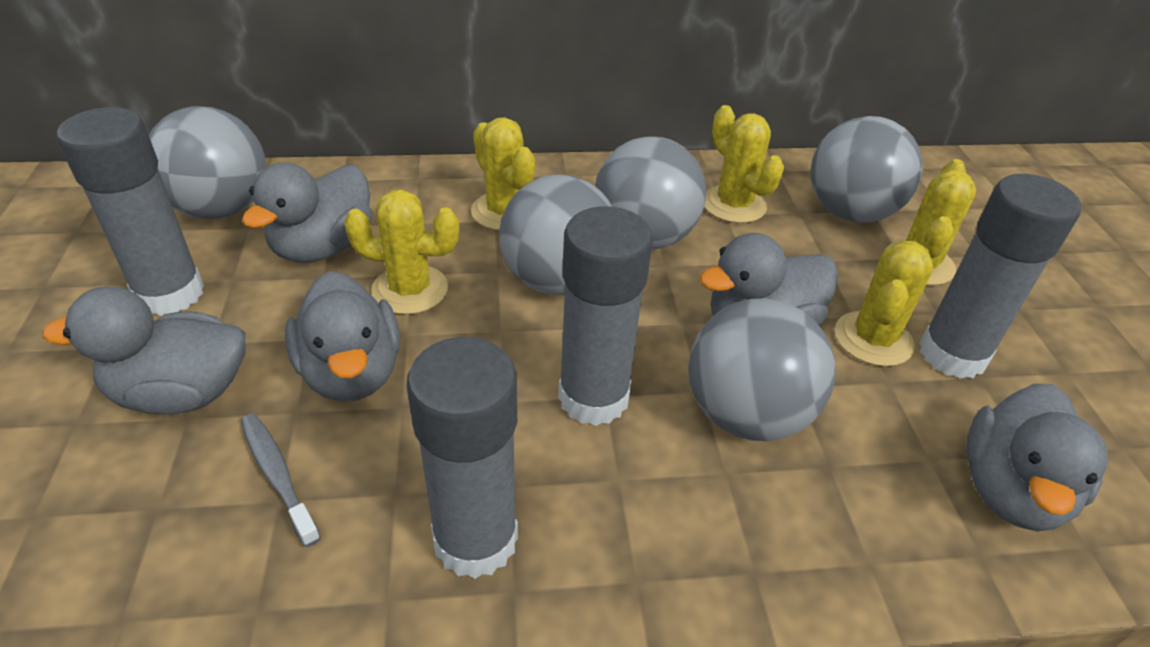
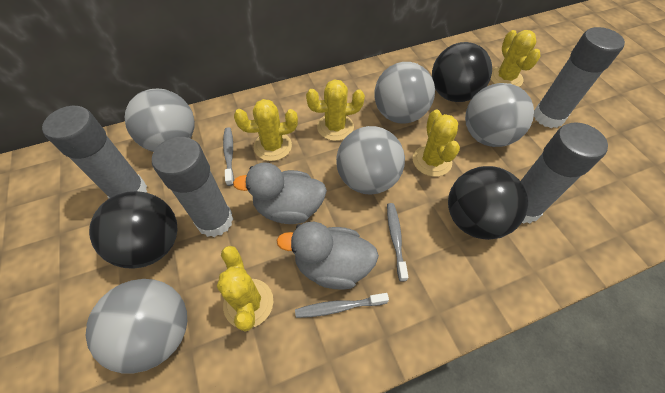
black ball: none = 0 -> [89,191,178,269] [432,42,492,102] [448,166,528,240] = 3
grey duck: [42,286,246,414] [242,162,372,263] [285,271,400,402] [699,233,838,325] [966,384,1108,531] = 5 -> [233,162,327,224] [276,222,379,290] = 2
grey toothbrush: [241,413,321,547] = 1 -> [223,127,234,186] [295,293,389,318] [387,203,408,282] = 3

